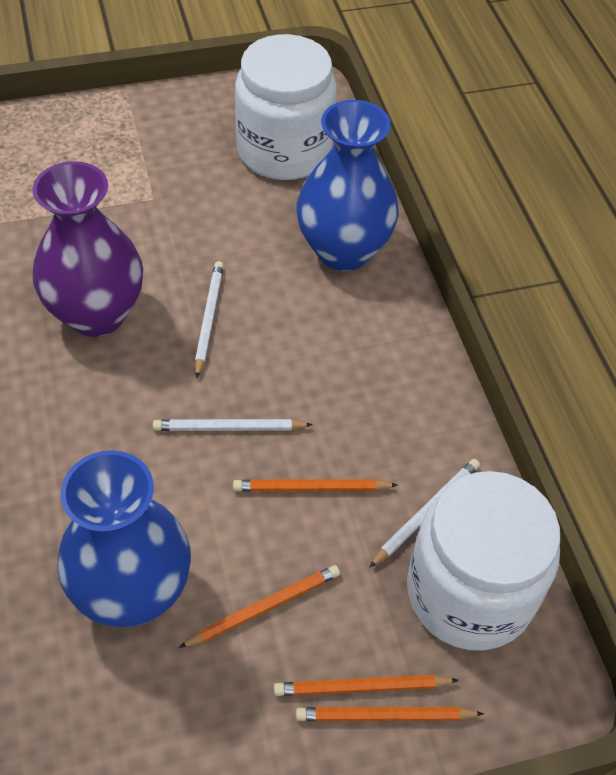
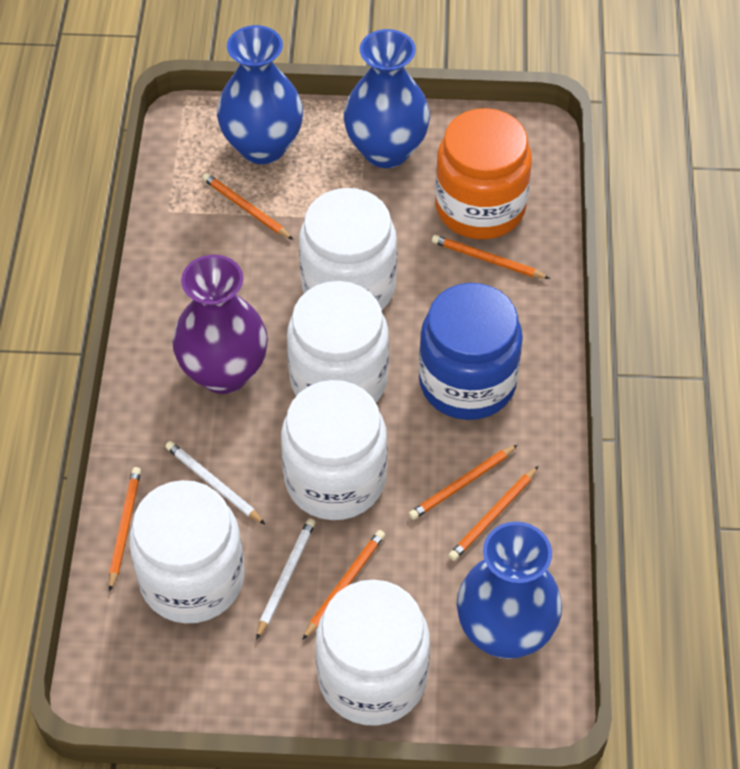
blue jar: none = 0 -> [419,283,523,420] = 1
blue vase: [57,450,191,627] [296,100,399,271] = 2 -> [217,25,303,164] [344,29,430,168] [457,522,562,659] = 3
orange jar: none = 0 -> [435,108,532,239] = 1
orange pencil: [179,565,340,648] [233,479,397,492] [274,675,459,696] [296,707,484,721] = 4 -> [109,467,141,591] [202,173,293,240] [302,530,385,640] [408,445,518,520] [432,235,550,279] [448,466,538,561] = 6
white jar: [235,34,337,180] [407,471,560,650] = 2 -> [129,480,244,623] [281,380,387,520] [287,281,389,403] [299,188,397,310] [316,579,430,725] = 5
white pencil: [153,419,313,431] [195,261,224,378] [369,459,480,568] = 3 -> [165,441,265,524] [256,518,316,640] = 2

